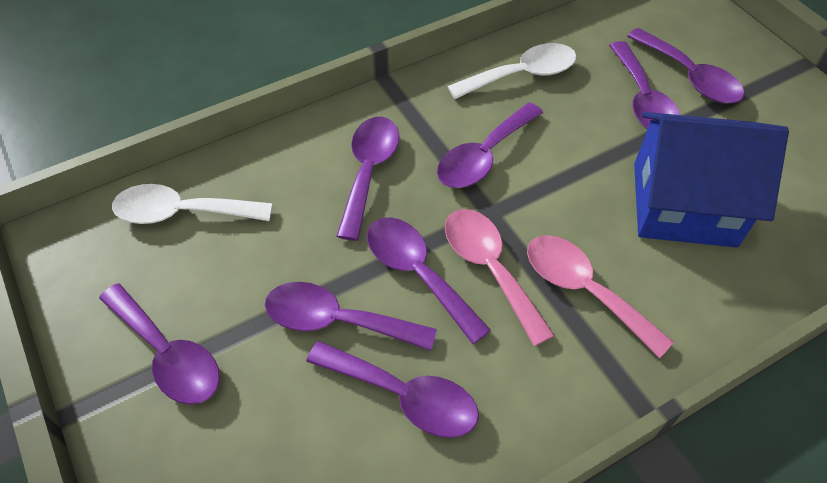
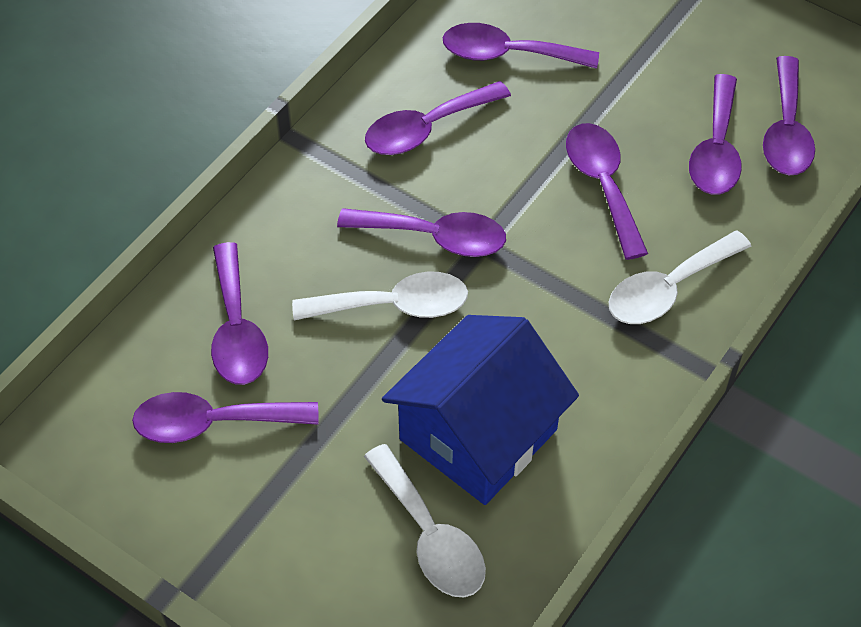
pink spoon: [445,209,555,346] [527,235,674,358] = 2 -> none = 0
white spoon: [112,184,273,224] [447,43,576,99] = 2 -> [292,272,468,320] [364,444,486,597] [609,231,752,324] = 3

